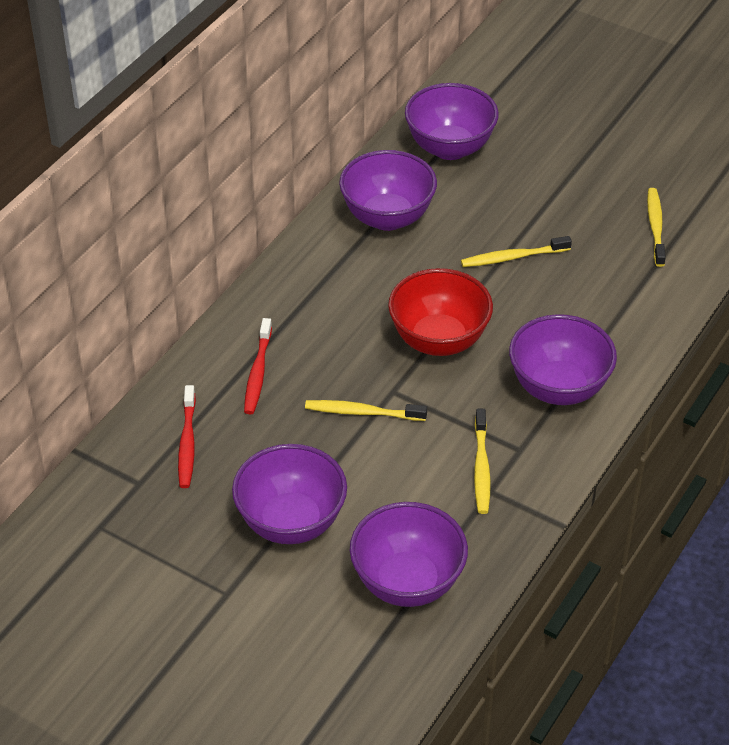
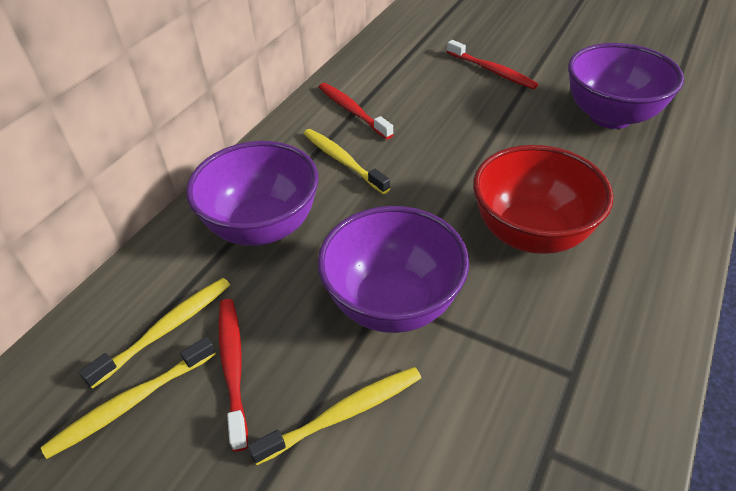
purple bowl: [232,444,347,544] [339,150,437,231] [350,502,468,607] [405,83,499,160] [509,314,617,405] = 5 -> [186,141,319,246] [318,206,469,333] [568,43,684,129] = 3
red toothbrush: [178,385,196,488] [244,318,272,414] = 2 -> [218,299,248,452] [319,83,394,139] [447,40,539,89] = 3

